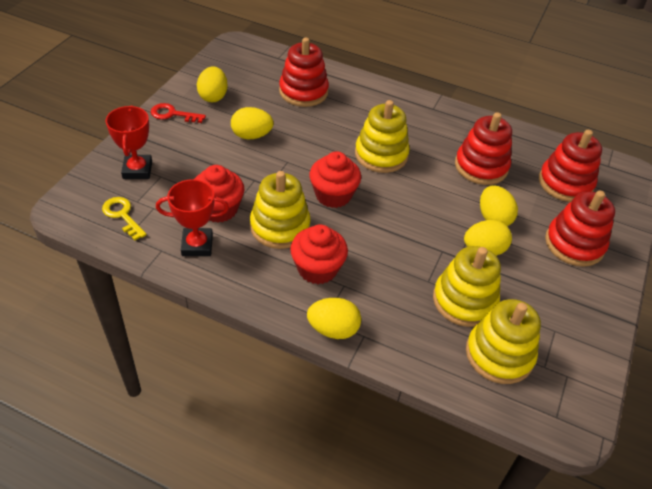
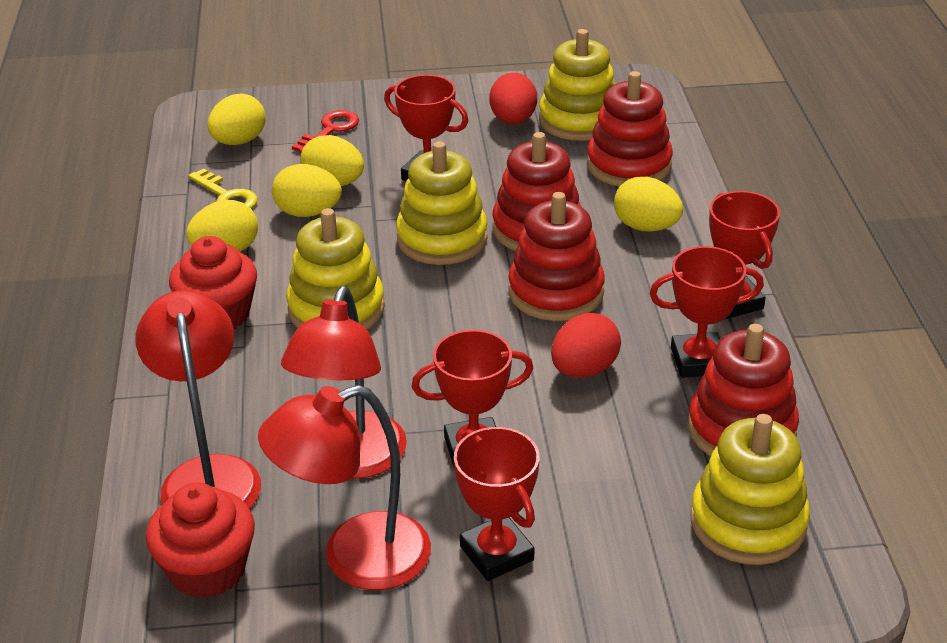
red cupcake: [194,165,244,223] [290,224,348,284] [309,151,361,208] = 3 -> [146,482,255,598] [169,236,257,329] = 2
red egg: none = 0 -> [489,73,537,125] [551,313,621,378] = 2
red lamp: none = 0 -> [135,290,261,509] [258,385,431,590] [281,286,407,479] = 3
red trophy: [106,105,152,179] [156,179,229,256] = 2 -> [384,75,468,181] [412,330,533,470] [454,427,539,581] [649,246,764,378] [709,191,780,319] = 5

